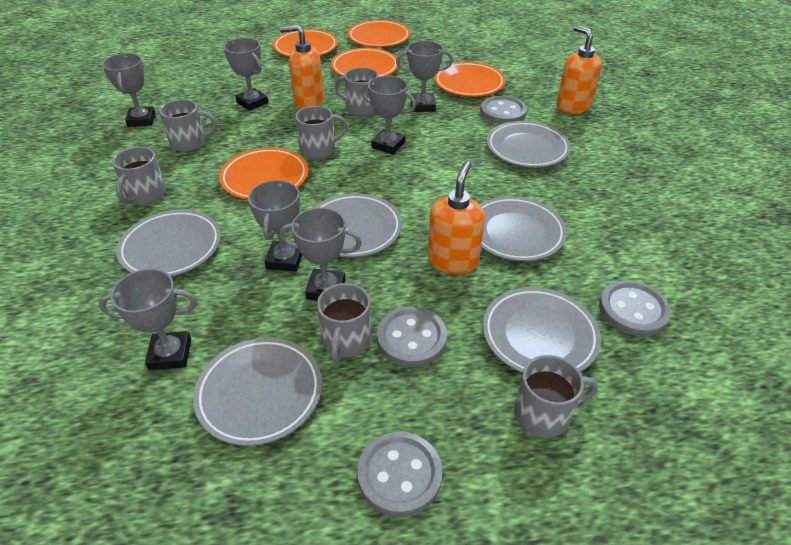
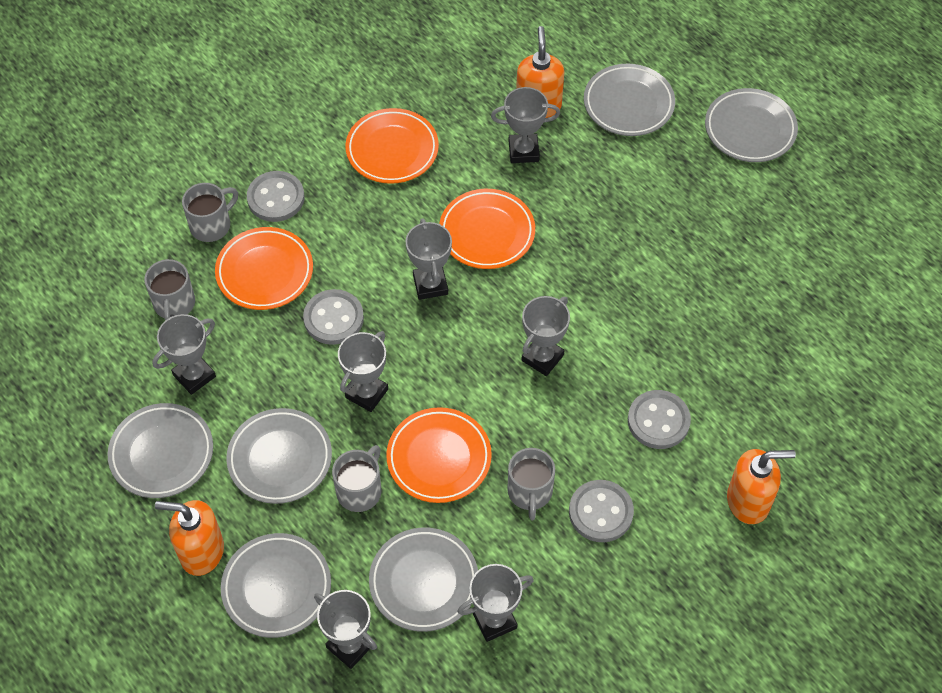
grey mug: [112,147,166,205] [159,99,217,152] [295,106,347,159] [317,283,372,363] [335,67,378,116] [514,355,598,438] = 6 -> [144,259,195,321] [182,183,238,242] [332,445,381,512] [507,448,555,520] = 4
orange plate: [219,147,308,200] [273,29,338,57] [331,48,398,77] [348,20,411,47] [434,62,506,97] = 5 -> [215,227,313,310] [345,108,439,184] [386,407,492,503] [439,189,535,269] = 4

